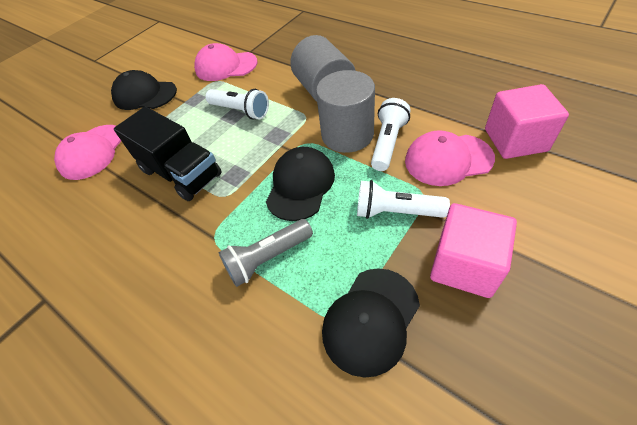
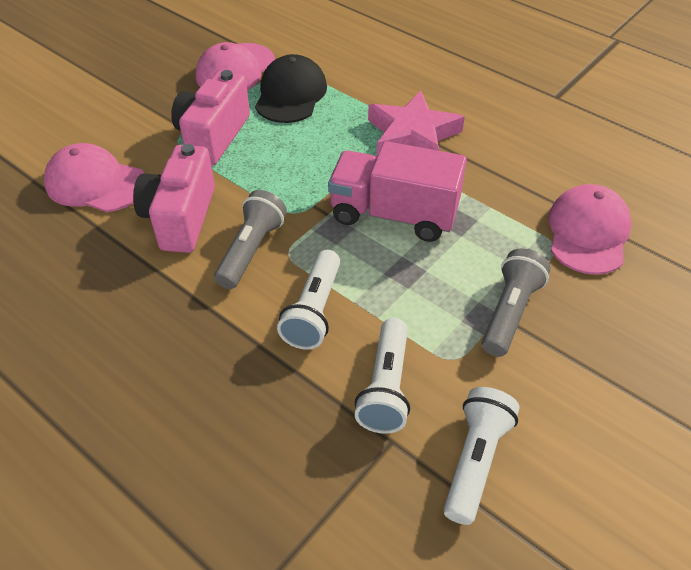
black cap: [111,70,177,110] [266,147,335,221] [322,268,420,378] = 3 -> [255,54,327,123] = 1
black truck: [114,107,222,201] = 1 -> none = 0
grey cylinder: [290,35,356,102] [316,70,375,153] = 2 -> none = 0
grey flashlight: [219,219,313,287] = 1 -> [214,190,287,289] [482,248,551,357] = 2
pink camera: none = 0 -> [133,144,215,253] [171,70,250,166] = 2
pink cube: [430,203,517,298] [485,84,569,159] = 2 -> none = 0
pink star: none = 0 -> [368,90,465,158] = 1
pink truck: none = 0 -> [328,141,467,242] = 1

